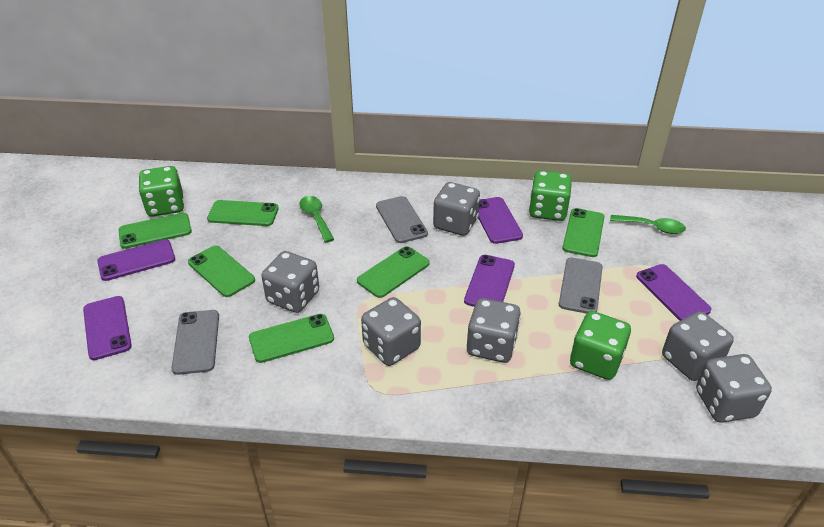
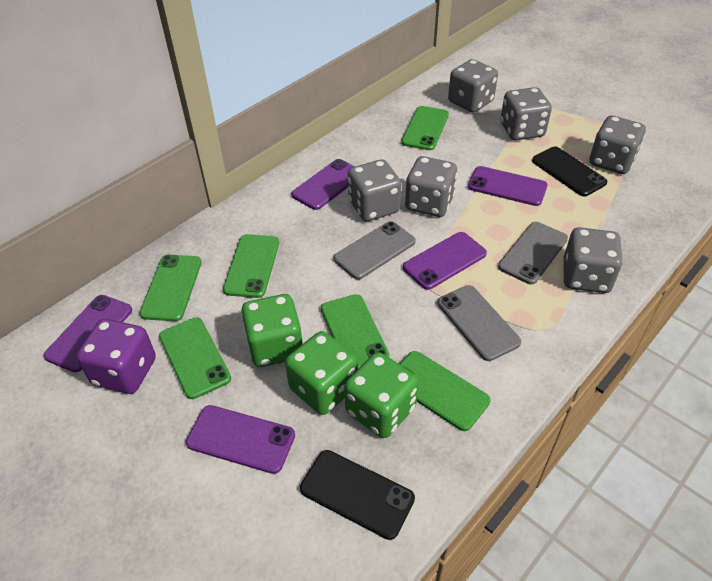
black phone: none = 0 -> [300,450,415,540] [532,146,607,196] = 2
green spoon: [299,196,334,242] [610,215,686,234] = 2 -> none = 0
purple dice: none = 0 -> [76,319,156,394] = 1

